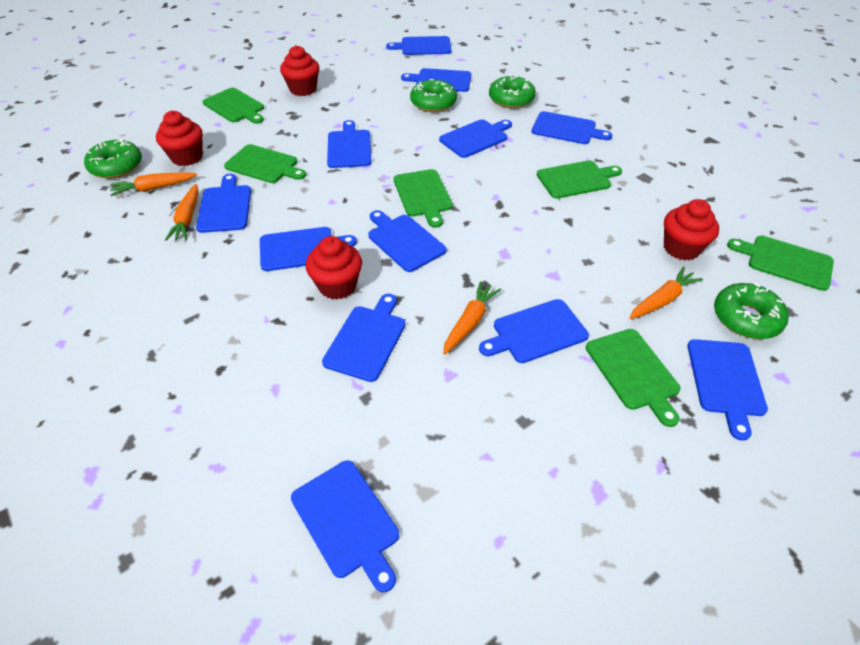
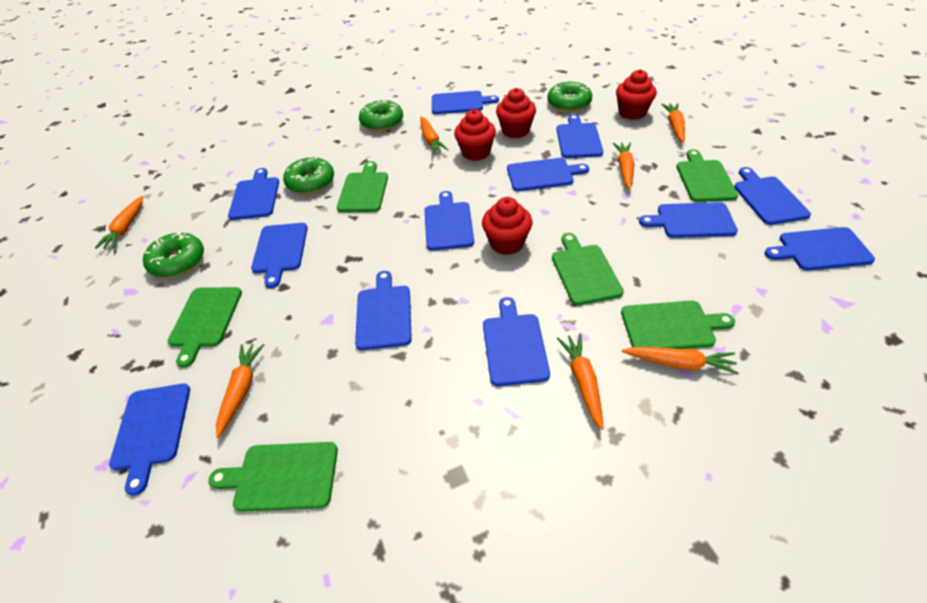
orange carrot: [110,172,197,196] [165,184,199,241] [443,281,501,355] [629,267,703,319] = 4 -> [95,196,143,249] [216,344,264,438] [420,117,449,154] [557,334,604,430] [613,142,634,189] [622,347,739,375] [661,103,685,143] = 7

